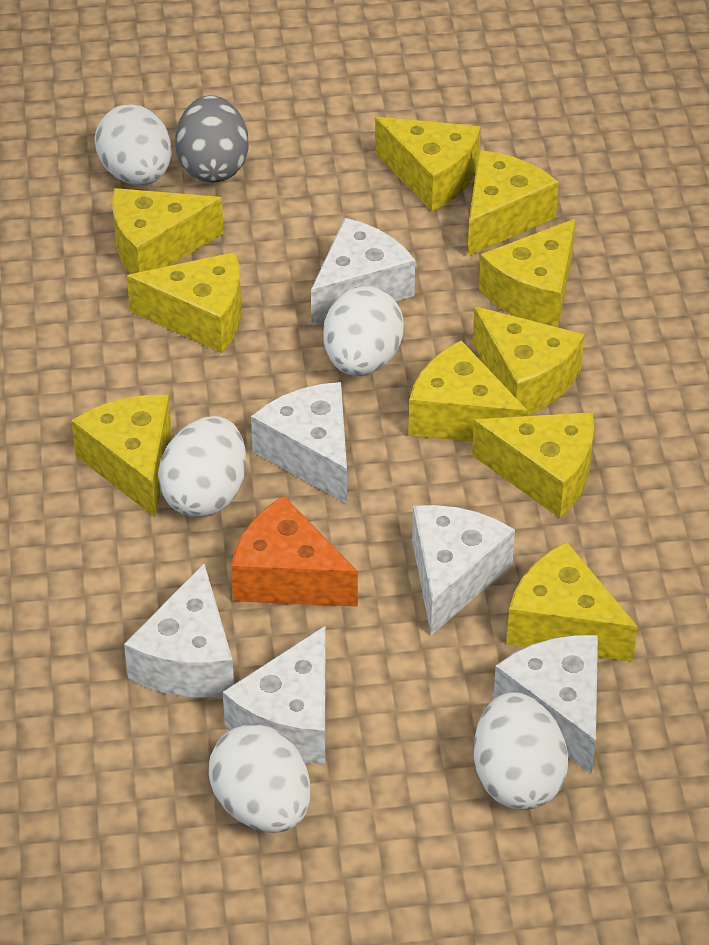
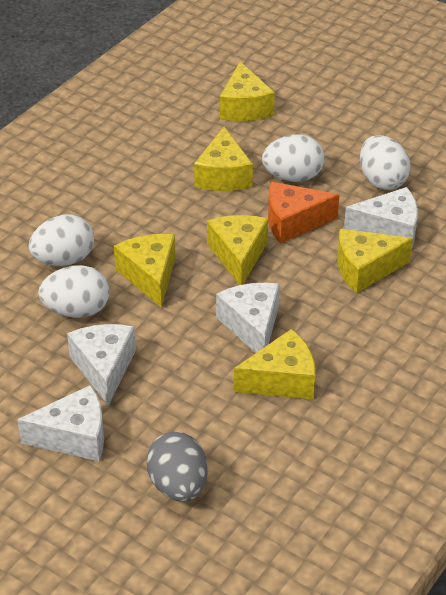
white cheese: [124,564,234,697] [223,626,326,765] [251,382,347,504] [311,218,415,325] [412,505,515,635] [493,635,598,775] = 6 -> [17,385,104,461] [67,324,136,406] [216,283,279,353] [344,187,418,250] = 4
white egg: [94,104,171,185] [158,416,246,517] [209,724,311,833] [323,286,404,376] [474,692,568,810] = 5 -> [29,214,94,266] [38,265,109,318] [262,134,325,182] [360,135,411,190] = 4
yellow cheese: [71,395,172,518] [112,188,224,274] [127,252,241,353] [375,117,480,211] [408,340,528,442] [467,150,559,257] [472,307,584,415] [472,412,594,518] [479,219,576,327] [507,542,638,662] = 10 -> [114,234,176,308] [194,127,253,191] [207,215,268,285] [220,62,275,121] [234,329,315,399] [337,229,413,293] = 6

